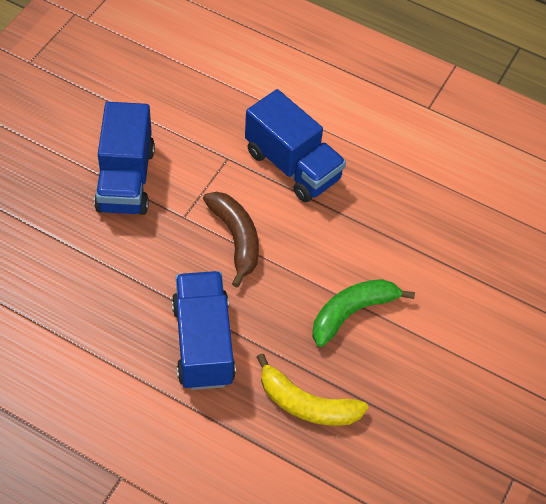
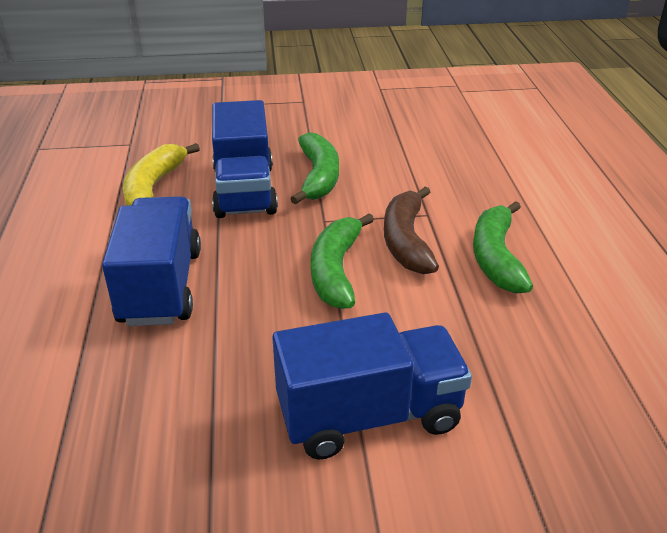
green banana: [312,279,415,347] = 1 -> [290,132,339,205] [311,213,374,309] [473,201,533,294] = 3

